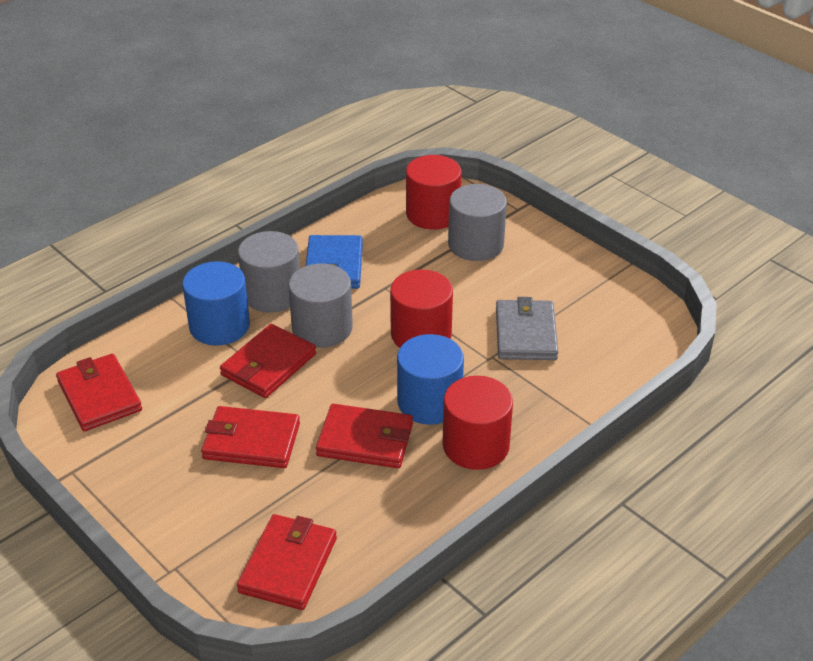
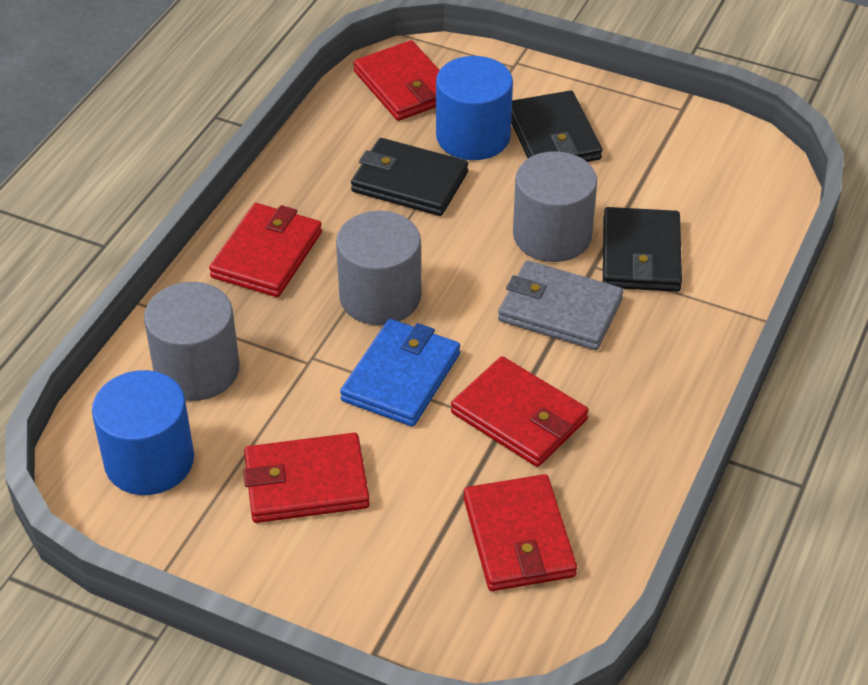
black wallet: none = 0 -> [351,138,468,216] [511,90,602,162] [603,207,682,292] = 3
red cylinder: [390,270,453,348] [406,155,462,230] [442,376,513,470] = 3 -> none = 0

